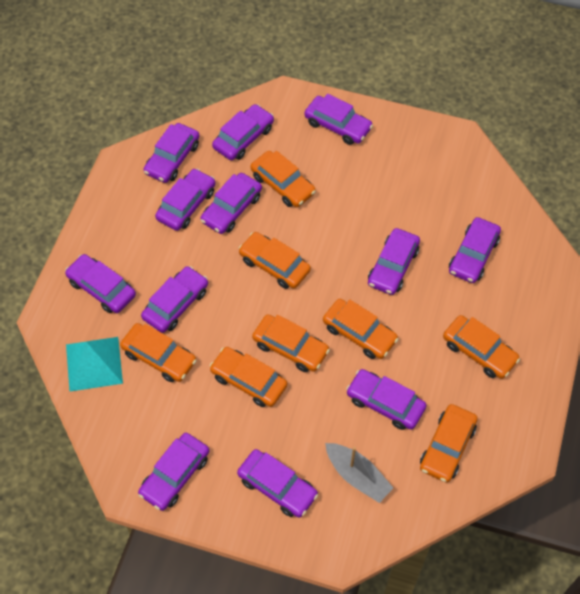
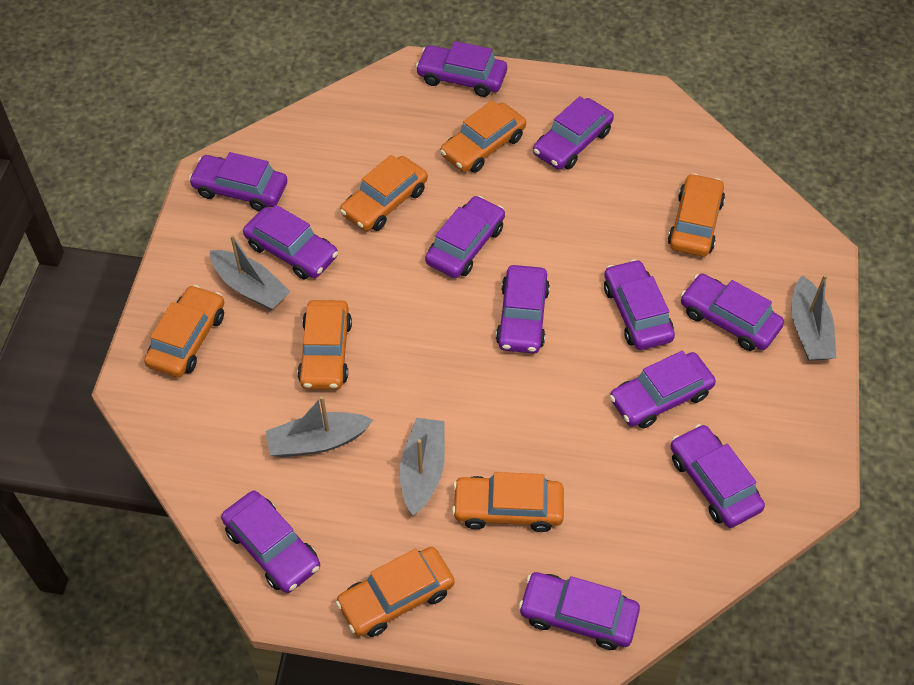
grey boat: [325,443,393,503] = 1 -> [209,234,290,310] [265,396,373,457] [400,418,445,515] [791,274,836,361] = 4
orange car: [120,323,197,382] [210,347,287,407] [239,232,311,289] [251,151,316,207] [252,314,330,372] [323,299,398,359] [420,404,478,482] [443,315,520,379] = 8 -> [144,285,224,378] [297,300,352,390] [336,547,454,637] [340,155,428,231] [440,100,526,173] [452,472,564,532] [668,173,725,257] = 7
turquoise pyramid: [66,337,123,392] = 1 -> none = 0

